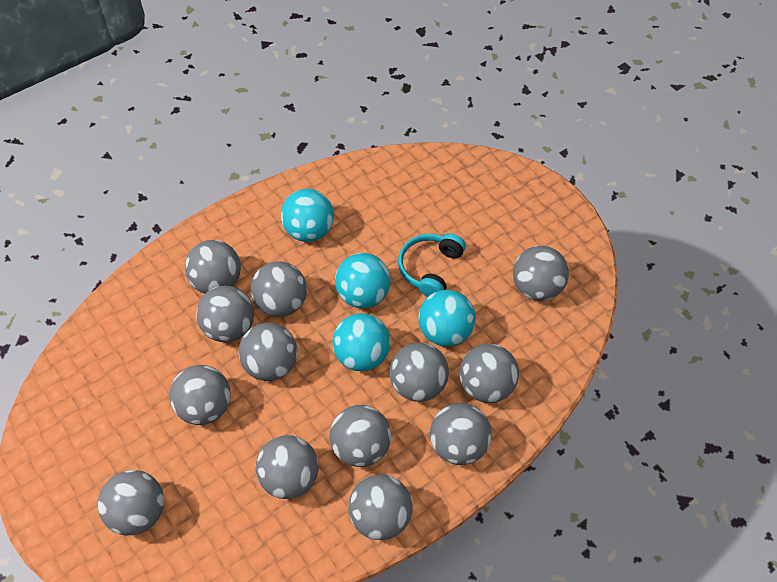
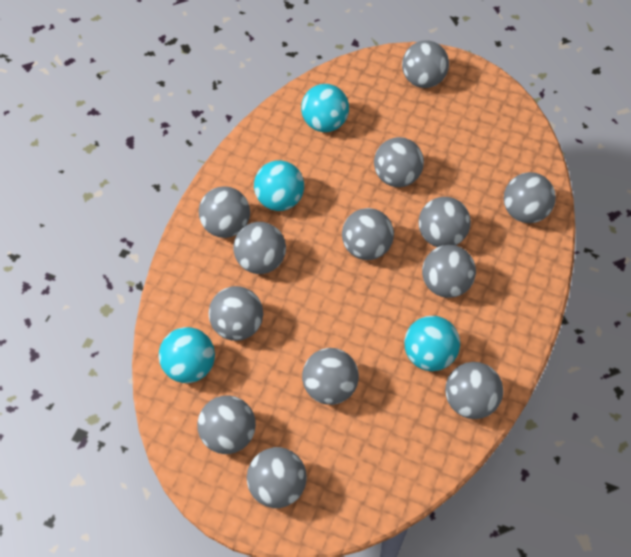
turquoise headphones: [398,233,466,297] = 1 -> none = 0

